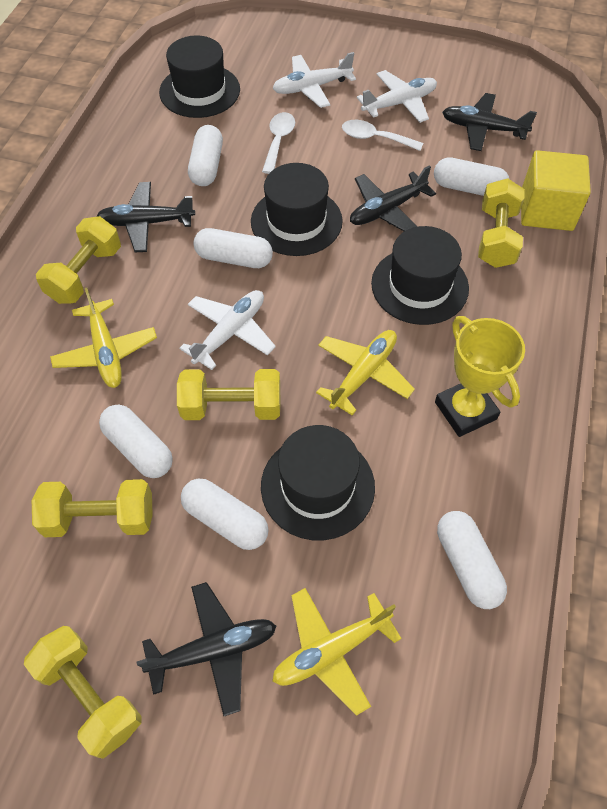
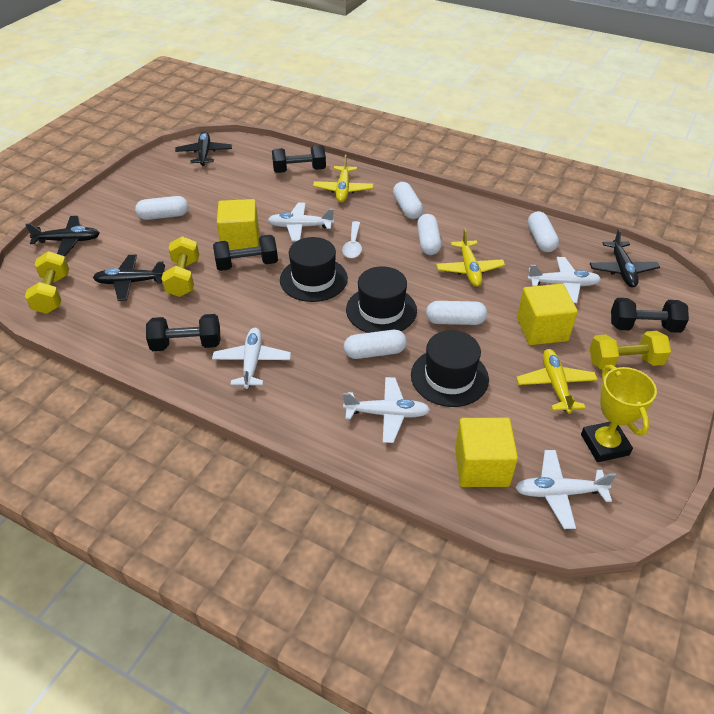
black dumbbell: none = 0 -> [146,314,221,351] [213,235,278,271] [272,145,326,173] [611,298,689,333] = 4
black hat: [159,35,240,118] [251,163,343,256] [261,425,375,540] [371,226,469,325] = 4 -> [280,237,348,302] [346,266,417,333] [411,330,489,407] = 3
white plane: [180,290,276,370] [272,52,356,108] [357,70,437,123] = 3 -> [212,328,291,389] [268,203,334,241] [343,377,430,443] [515,450,616,529] [527,257,601,303] = 5
white spoon: [262,112,295,174] [342,120,423,151] = 2 -> [342,221,362,258] = 1
yellow cube: [521,150,591,231] = 1 -> [217,199,259,250] [455,418,518,487] [517,284,578,345] = 3
yellow dumbbell: [24,626,142,759] [32,479,153,537] [36,216,121,304] [177,369,280,420] [478,178,525,268] = 5 -> [25,251,69,314] [162,236,199,297] [590,331,671,370] = 3

